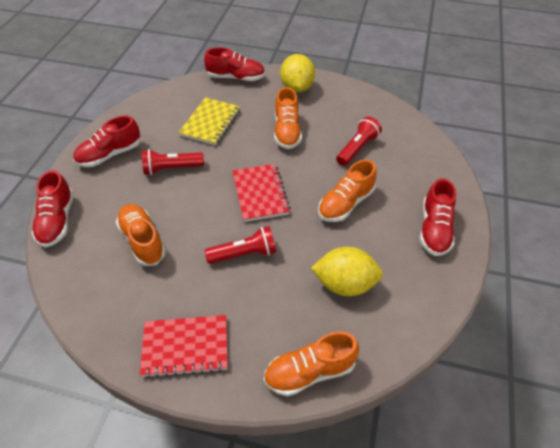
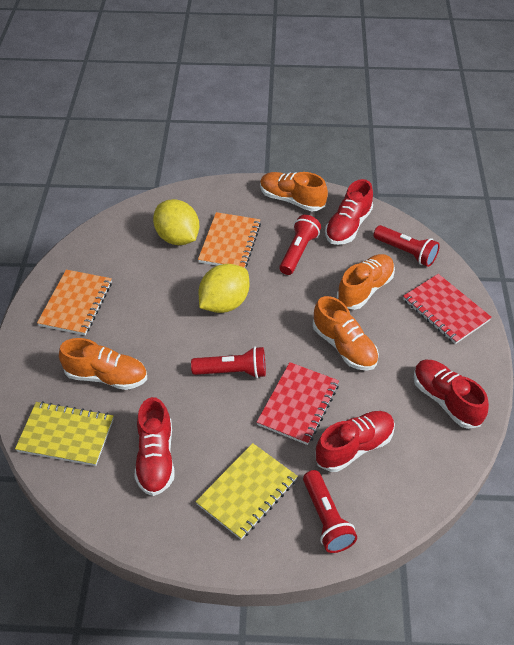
orange notebook: none = 0 -> [37,270,112,335] [198,212,261,268] = 2
red flashlight: [142,149,204,175] [205,226,276,264] [336,116,382,166] = 3 -> [191,346,266,378] [279,215,321,275] [303,470,357,553] [374,225,440,267] = 4
yellow notebook: [178,98,240,145] = 1 -> [15,401,114,466] [196,443,298,540] = 2

